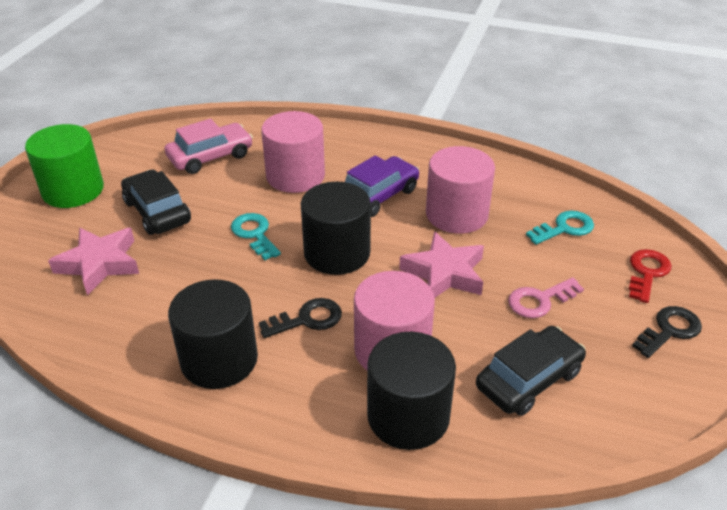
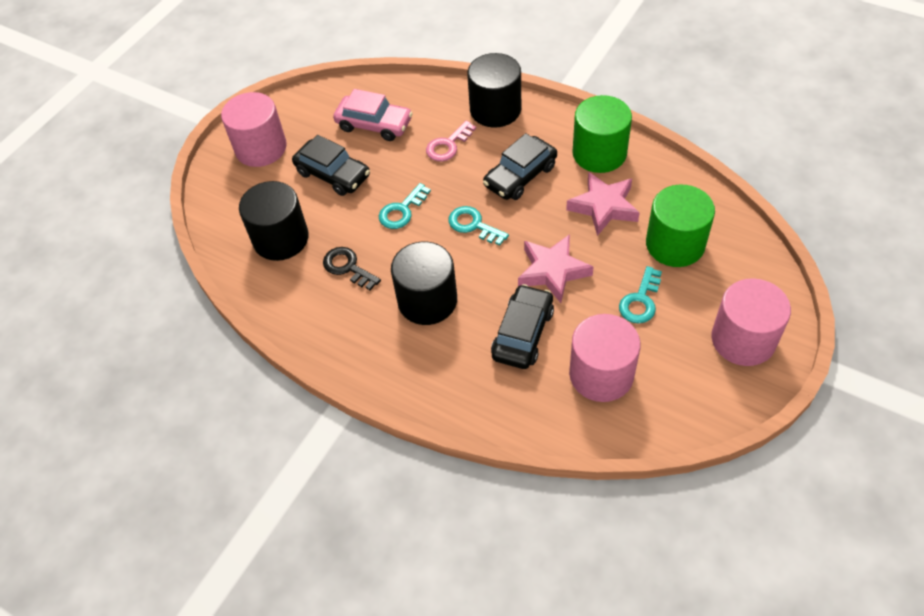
black car: [121,170,191,235] [476,326,586,416] = 2 -> [292,135,370,196] [483,133,557,200] [491,284,554,369] = 3
black key: [259,298,342,338] [632,306,702,358] = 2 -> [323,247,381,290] = 1
green cylinder: [25,124,104,208] = 1 -> [572,95,632,173] [646,185,715,267] = 2
purple car: [345,155,419,217] = 1 -> none = 0
red key: [629,249,672,303] = 1 -> none = 0
turquoise key: [231,213,281,260] [526,211,594,245] = 2 -> [379,183,431,229] [449,206,509,245] [619,266,662,323] = 3

